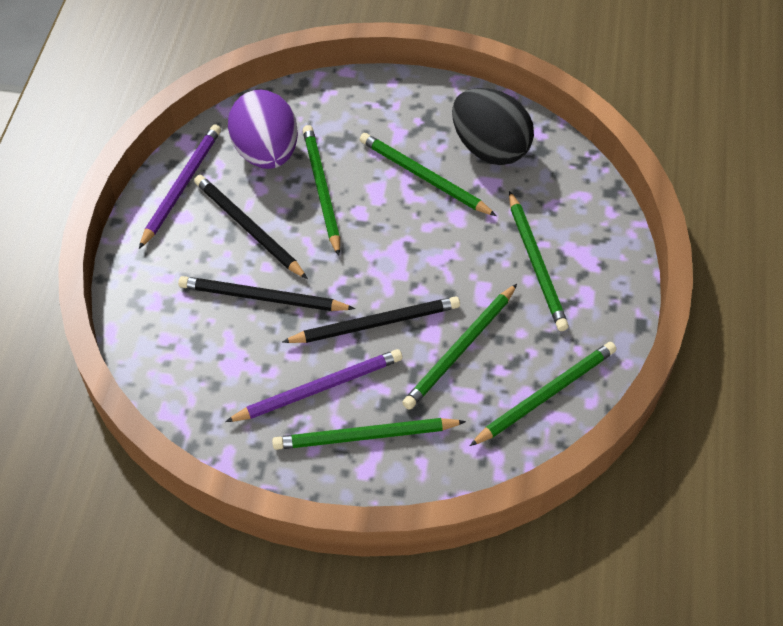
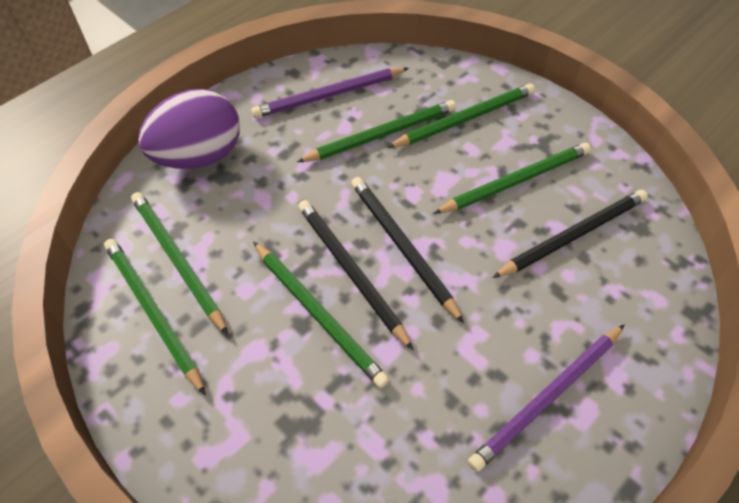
black egg: [452,88,534,165] = 1 -> none = 0

